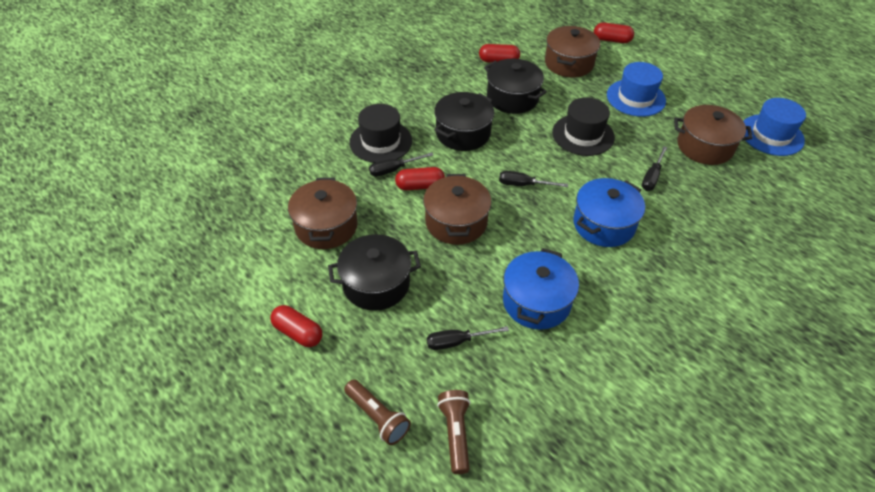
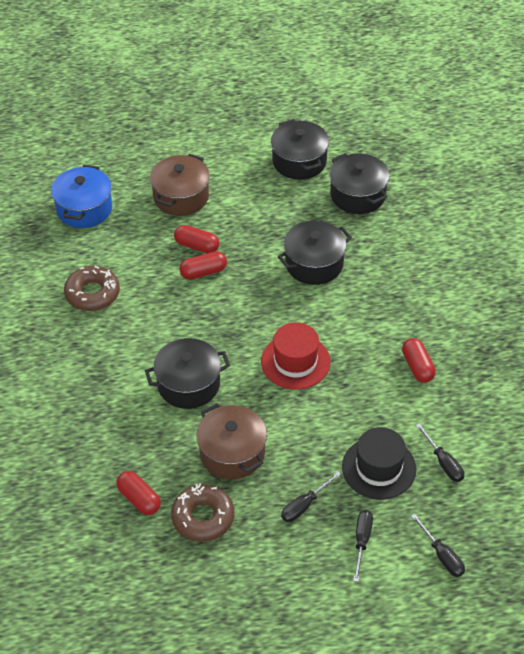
black hat: [349,104,412,163] [552,97,615,156] = 2 -> [342,427,416,500] = 1
black pot: [328,234,421,311] [434,92,494,151] [484,58,547,114] = 3 -> [145,338,230,409] [271,119,329,180] [278,221,352,285] [329,153,390,214] = 4
blue hat: [607,62,666,117] [743,98,806,156] = 2 -> none = 0
blue pot: [503,248,579,330] [573,178,645,247] = 2 -> [51,165,112,228] = 1
brown donut: none = 0 -> [64,266,120,311] [171,483,234,542] = 2
brown flashlight: [344,379,411,445] [437,390,470,474] = 2 -> none = 0
brown pot: [288,178,358,249] [423,174,491,245] [545,26,600,77] [674,105,753,165] = 4 -> [150,154,210,216] [196,403,267,479] = 2
red hat: none = 0 -> [261,322,330,390] = 1

